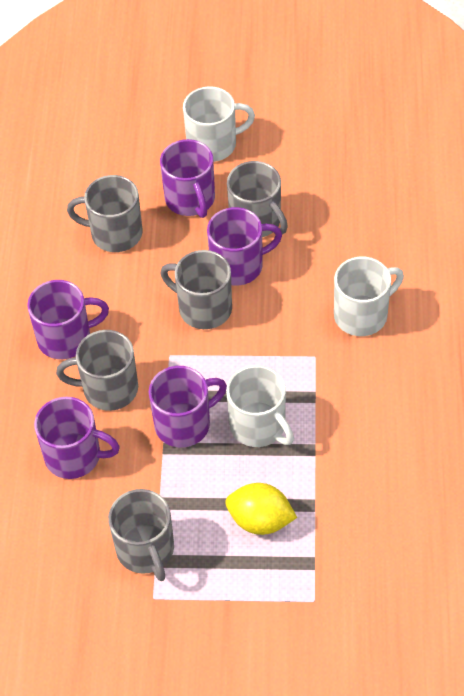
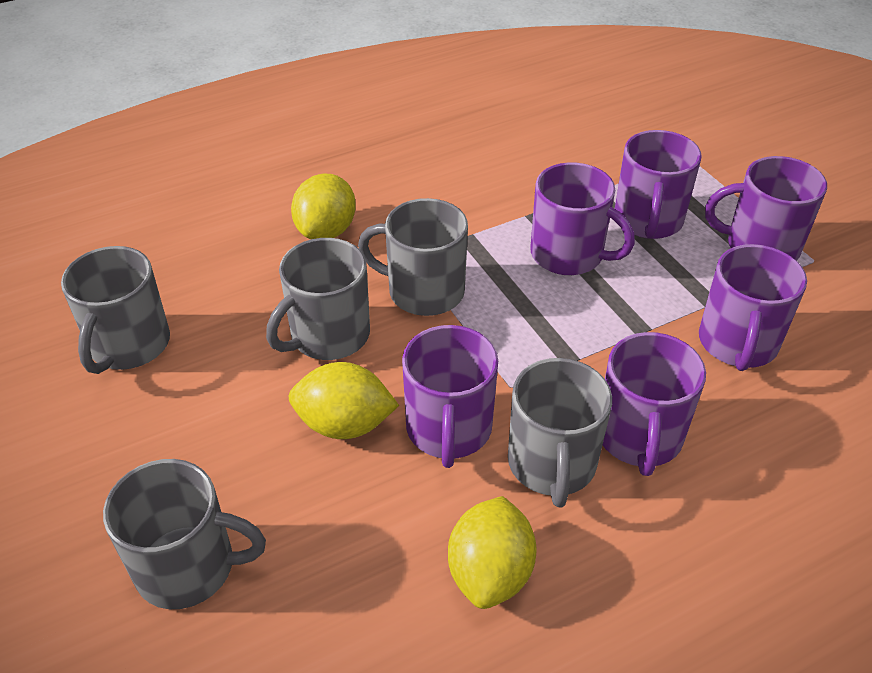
purple mug: [27,280,109,359] [34,397,120,479] [149,366,227,448] [160,139,215,218] [207,207,282,286] = 5 -> [402,325,498,468] [530,162,635,275] [603,332,706,476] [615,130,702,239] [699,244,807,371] [705,156,827,261] = 6
white mug: [183,86,255,162] [226,365,294,447] [334,257,404,336] = 3 -> none = 0
yellow lemon: [225,483,297,535] = 1 -> [289,362,399,439] [291,173,356,239] [448,496,537,609] = 3

